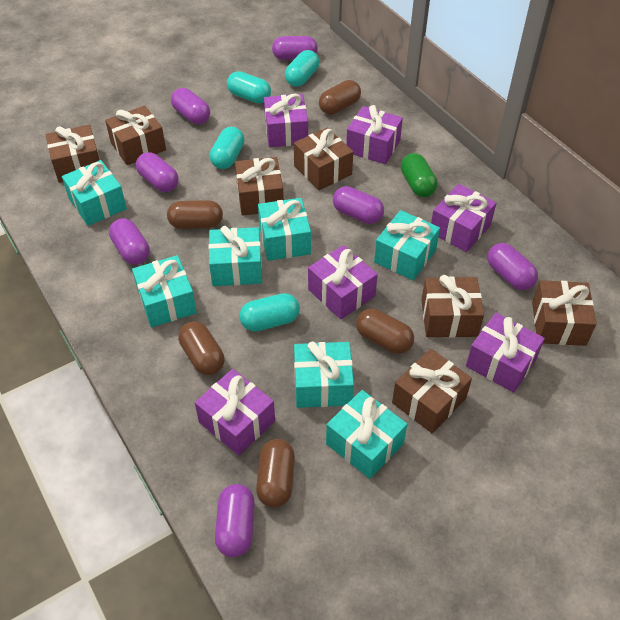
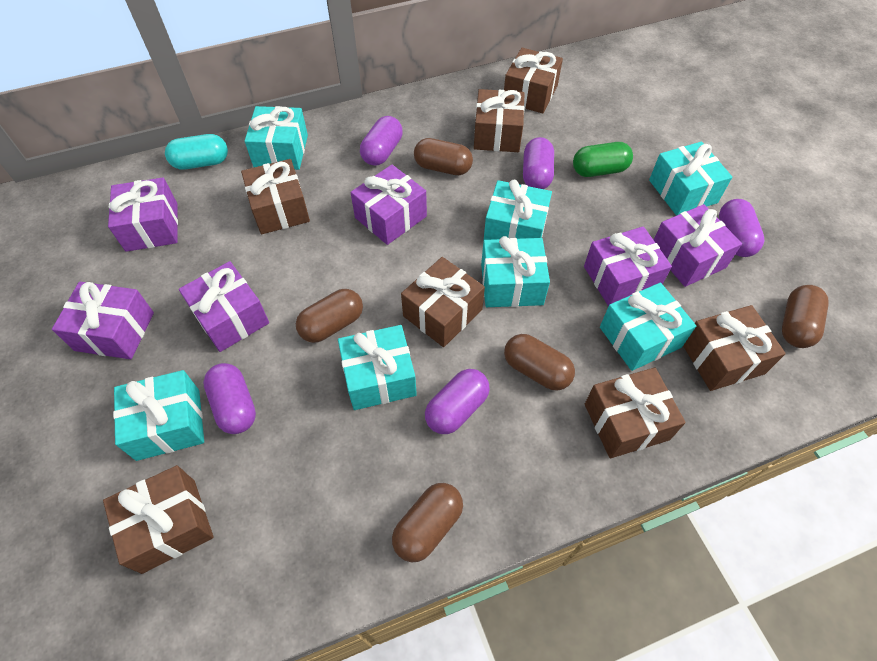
purple capsule: [109,218,150,265] [136,152,179,192] [171,88,210,124] [215,484,254,557] [272,36,318,60] [333,186,384,224] [487,243,538,290] = 7 -> [203,363,256,434] [360,116,403,166] [425,369,490,434] [523,137,554,189] [719,199,764,257] = 5
turquoise capsule: [210,127,245,169] [227,71,271,103] [239,293,300,332] [285,50,319,87] = 4 -> [165,134,228,170] = 1

